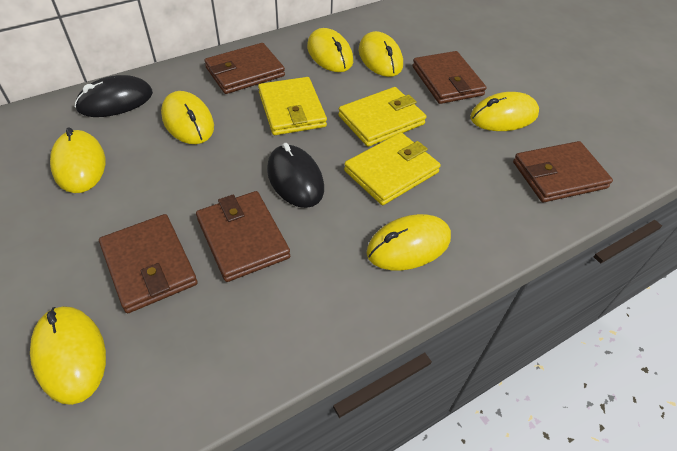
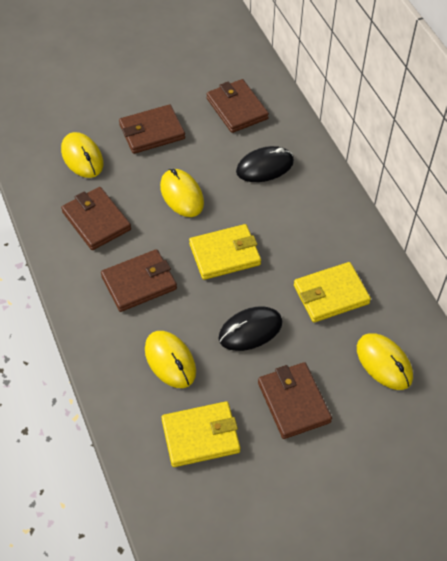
yellow mouse: [30,306,106,405] [50,128,105,193] [161,91,214,144] [307,28,353,72] [359,31,403,77] [367,214,451,271] [470,92,539,131] = 7 -> [61,132,104,178] [145,331,196,388] [160,169,204,217] [357,333,413,390] = 4

